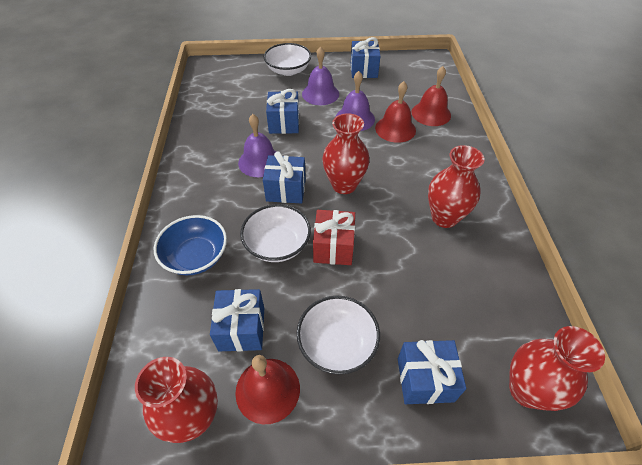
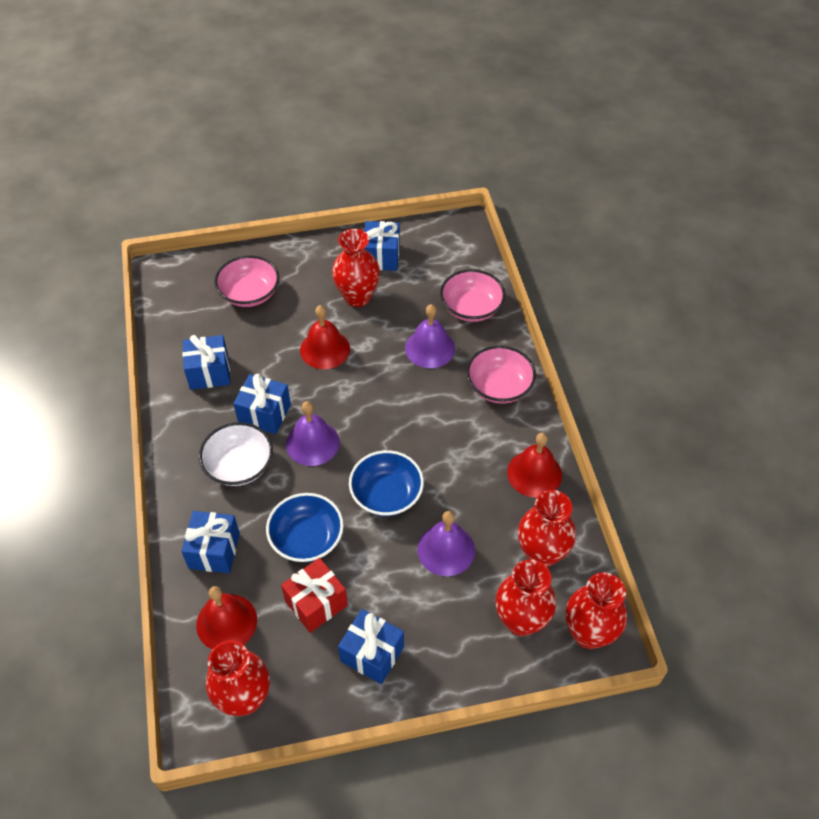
blue bowl: [154,215,227,275] = 1 -> [266,493,344,562] [349,450,424,516] = 2
pink bowl: none = 0 -> [214,256,279,307] [440,269,505,322] [466,346,536,403] = 3
red vase: [135,357,218,443] [322,113,370,194] [428,145,485,228] [509,326,605,411] = 4 -> [206,640,270,716] [332,229,380,307] [495,559,556,636] [518,490,576,567] [566,572,627,649] = 5
white bowl: [240,204,311,262] [264,43,311,76] [297,296,380,375] = 3 -> [199,422,273,486] = 1

